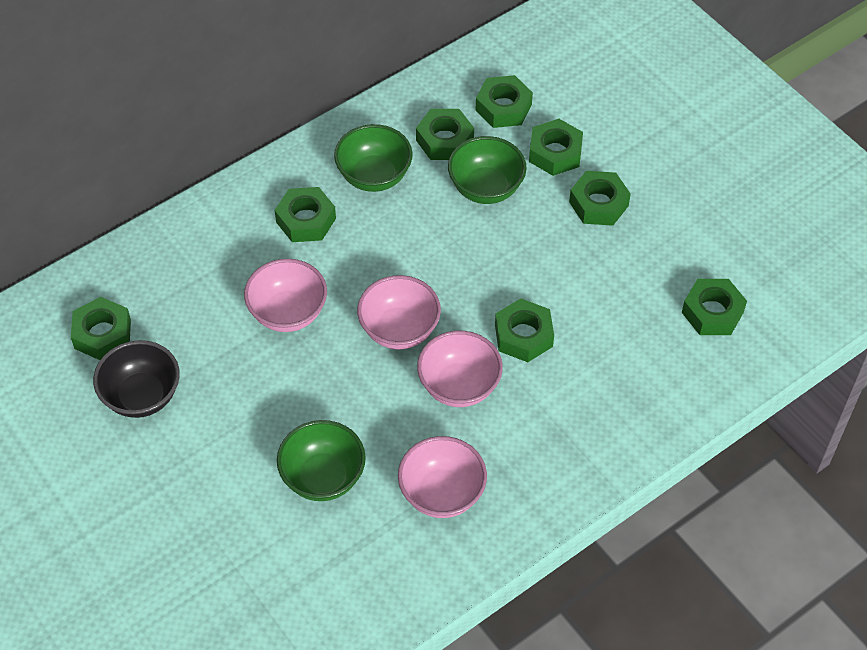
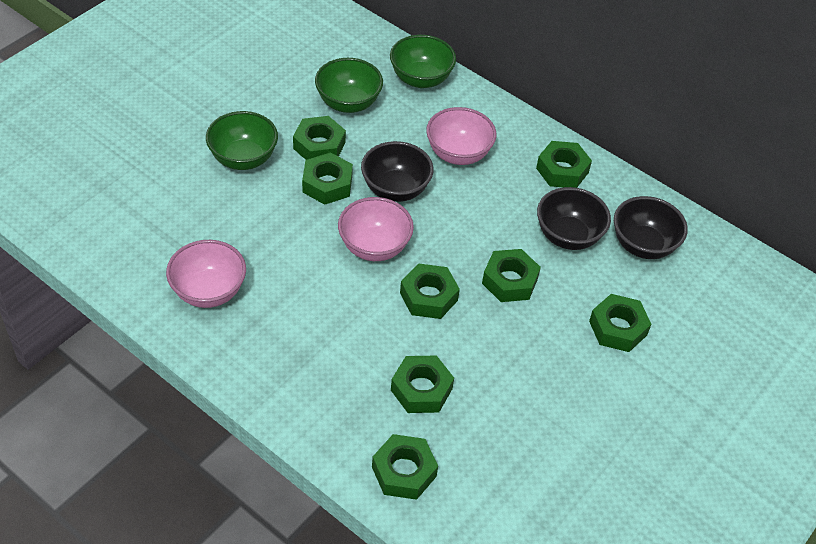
black bowl: [93,340,180,418] = 1 -> [361,141,434,202] [537,187,611,250] [614,196,688,259] = 3
pink bowl: [244,259,327,332] [357,275,441,349] [398,436,487,518] [417,330,503,407] = 4 -> [166,240,246,308] [338,197,414,261] [426,107,496,165] = 3

